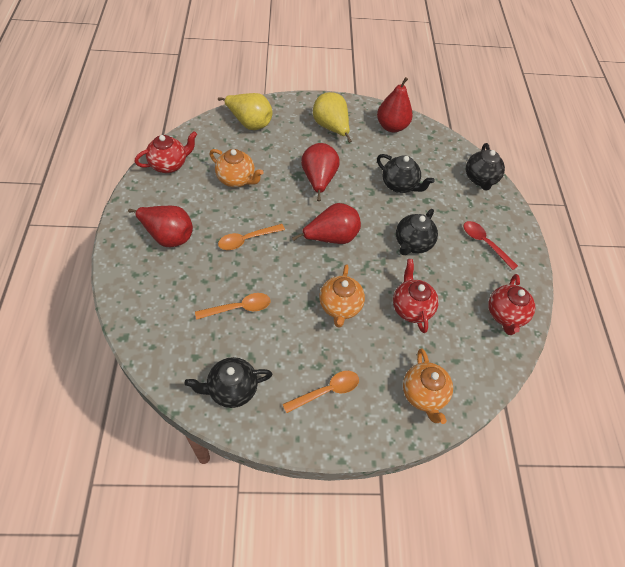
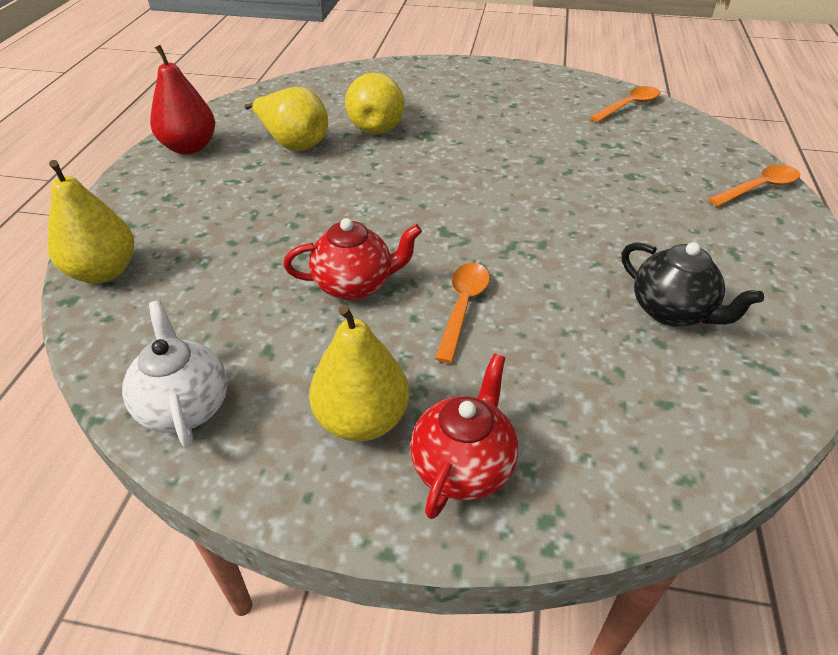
black teapot: [185,357,272,408] [377,154,435,193] [396,209,438,255] [466,143,505,190] = 4 -> [622,242,764,327] = 1
orange teapot: [209,149,264,187] [319,264,365,328] [403,349,453,424] = 3 -> none = 0
red pear: [128,206,193,247] [292,203,361,244] [301,143,340,201] [377,77,413,132] = 4 -> [150,45,215,155] = 1
red spoon: [463,221,518,270] = 1 -> none = 0
red teapot: [135,131,197,173] [393,259,439,333] [488,274,535,335] = 3 -> [283,218,422,301] [410,353,518,519] = 2
white teapot: none = 0 -> [122,300,227,448] = 1
yellow pear: [218,93,273,130] [313,92,352,143] = 2 -> [47,160,134,283] [244,87,328,151] [309,305,409,441] [345,73,405,134] = 4

